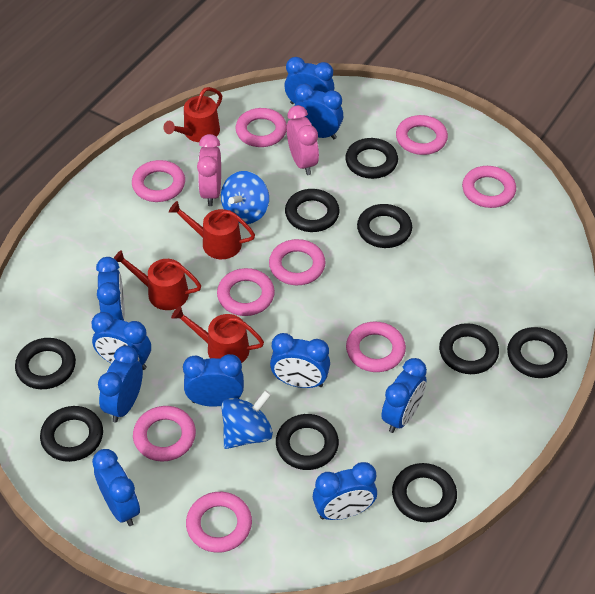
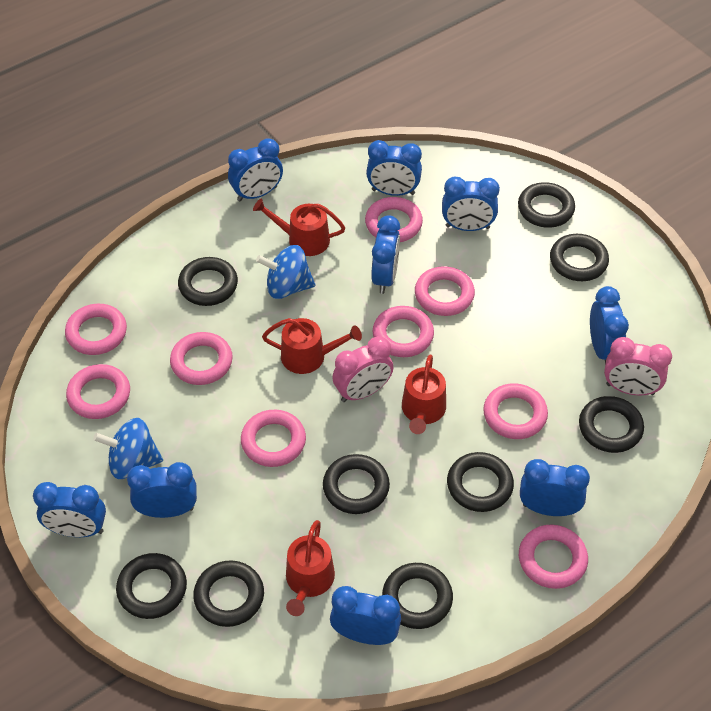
blue clock: [91,312,151,370] [92,449,140,526] [96,257,125,321] [98,345,143,422] [183,354,244,407] [270,333,330,388] [284,57,334,104] [294,84,343,139] [313,462,377,520] [381,358,427,433] = 10 -> [33,482,106,537] [127,462,197,518] [228,139,283,201] [330,586,401,645] [366,140,422,196] [371,215,400,294] [442,176,500,231] [520,459,590,516] [590,286,629,364] = 9

